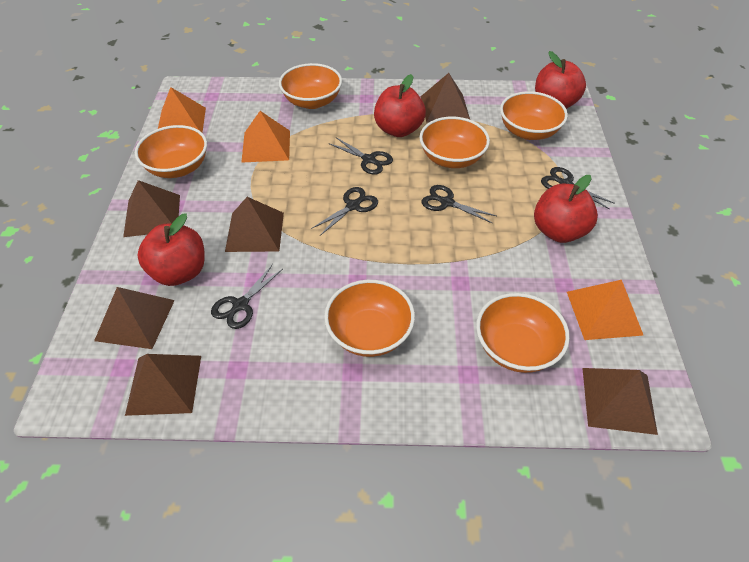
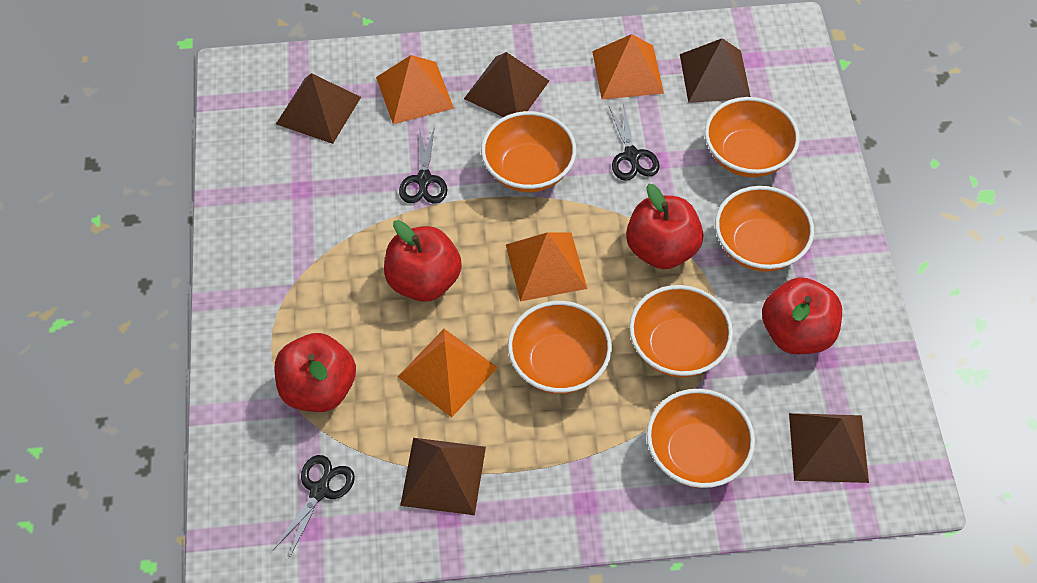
black scissors: [211,264,283,329] [311,187,378,236] [330,137,393,175] [422,185,496,223] [541,167,615,209] = 5 -> [273,455,355,558] [399,126,447,204] [609,106,660,181] = 3
brown pyramid: [94,287,175,349] [123,180,180,237] [125,354,201,416] [225,197,284,252] [420,73,470,123] [582,368,658,435] = 6 -> [276,73,361,144] [400,438,486,515] [464,52,549,117] [680,38,751,103] [789,413,869,483] = 5
orange pyramid: [158,87,206,132] [241,111,290,163] [567,280,643,340] = 3 -> [376,55,454,124] [398,329,498,417] [506,232,587,301] [592,34,664,100] = 4

